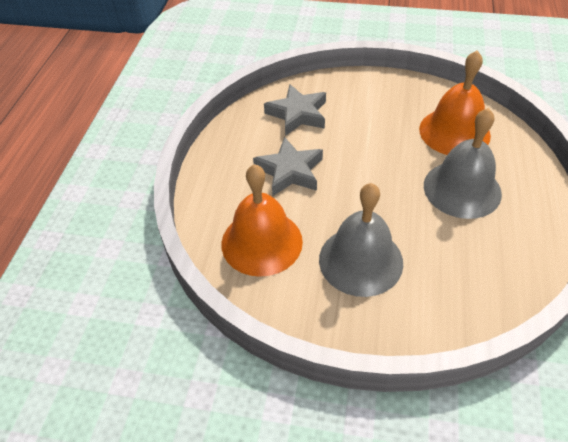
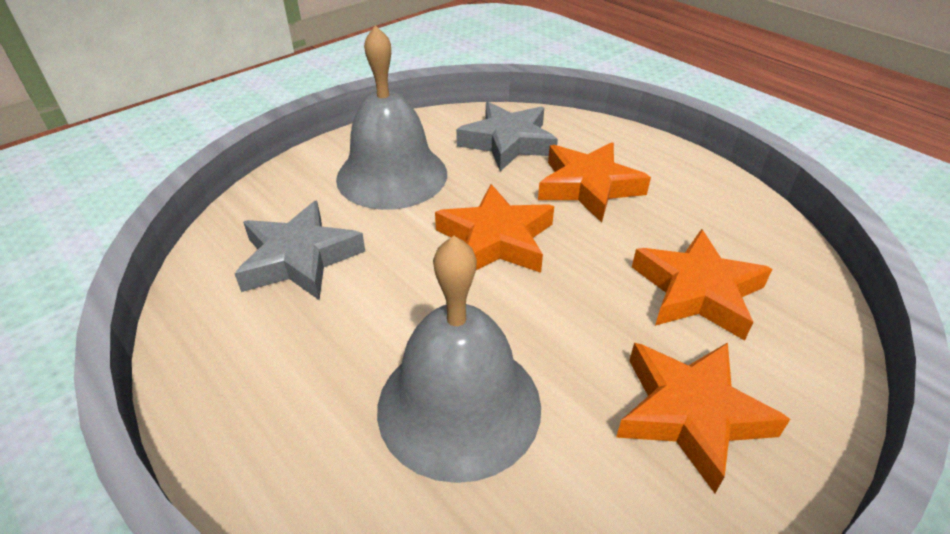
orange bell: [221,164,303,277] [419,50,491,155] = 2 -> none = 0
orange star: none = 0 -> [435,184,554,273] [538,142,651,223] [616,342,790,493] [632,229,772,341] = 4

